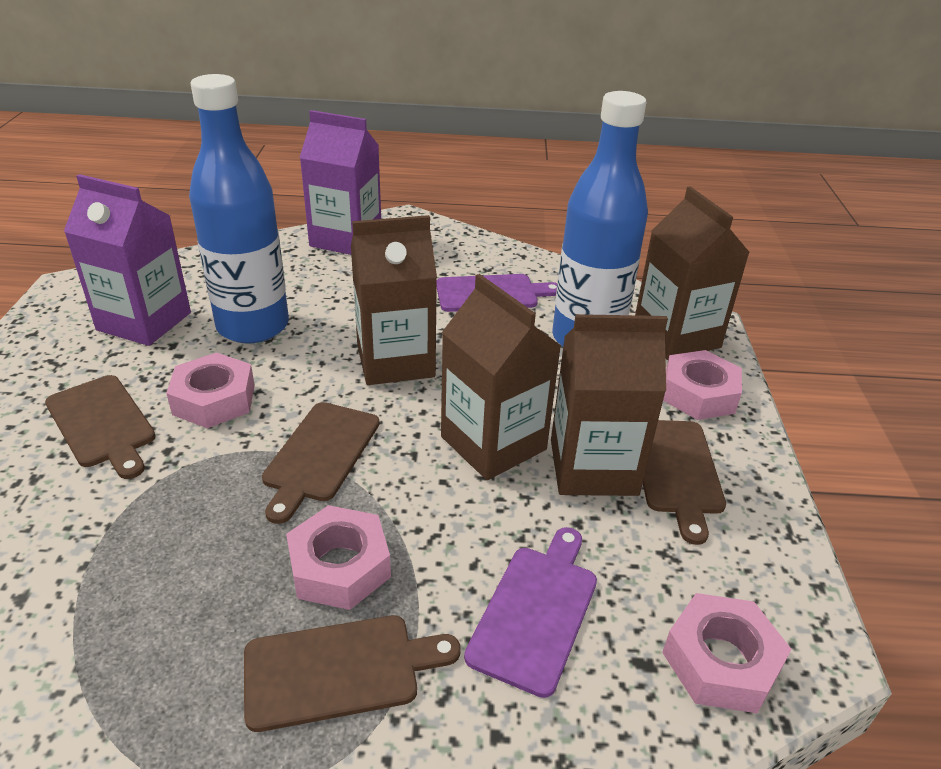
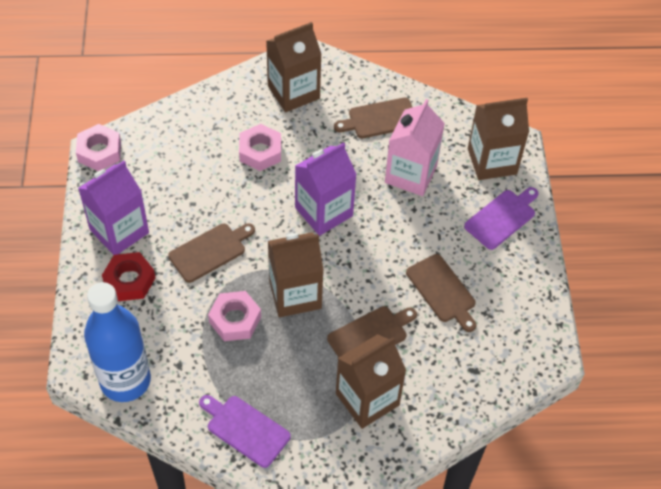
blue bottle: [189,74,289,344] [552,91,648,346] = 2 -> [84,282,151,402] = 1
pink carton: none = 0 -> [385,99,445,196] = 1
pink nut: [166,353,255,428] [286,505,391,610] [662,593,792,713] [663,350,742,420] = 4 -> [76,124,121,171] [208,291,261,341] [239,124,281,171] = 3
red nut: none = 0 -> [102,252,156,301] = 1

